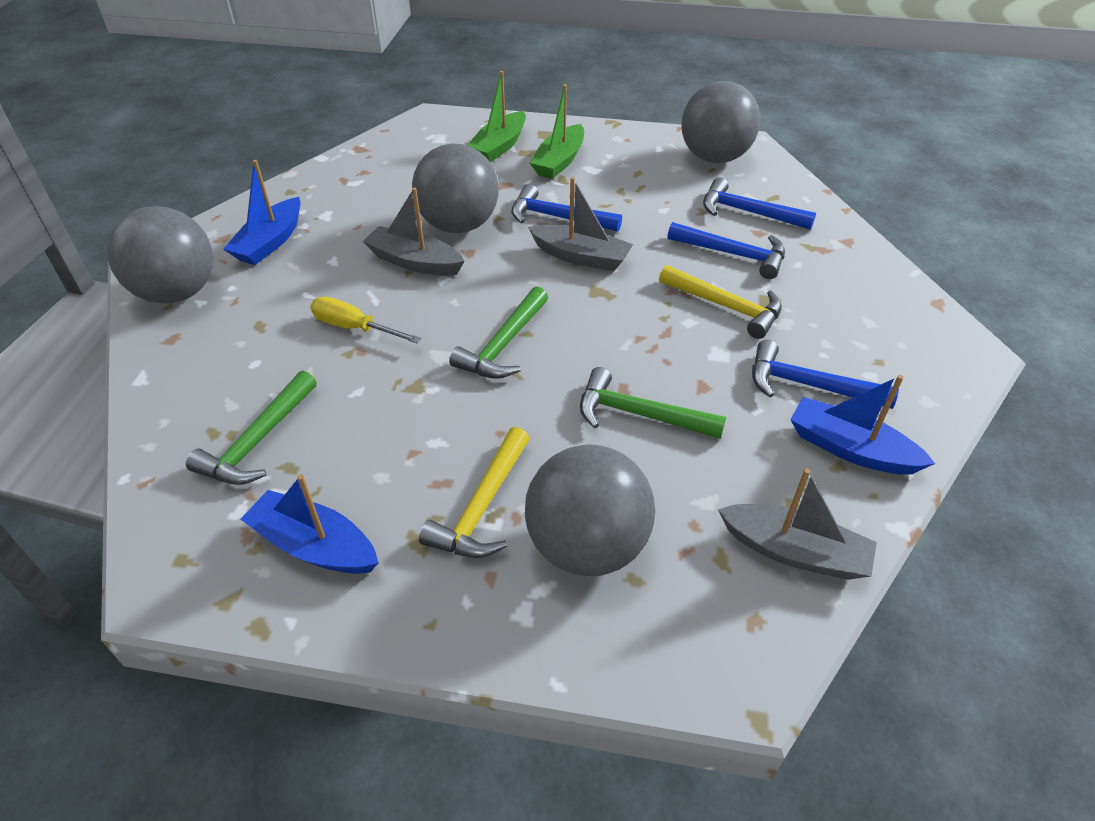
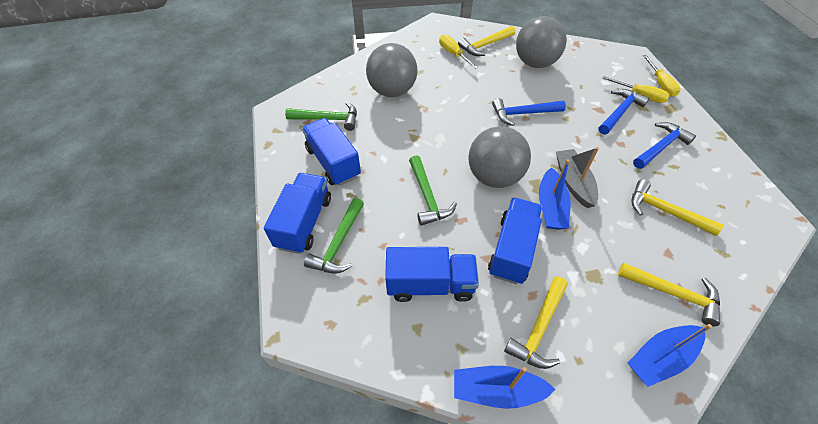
blue hammer: [511,184,622,232] [667,222,785,279] [703,177,816,230] [752,340,899,409] = 4 -> [492,98,566,126] [598,89,649,135] [633,122,696,169] = 3
blue truck: none = 0 -> [264,173,331,254] [302,118,361,186] [385,247,479,302] [488,197,542,284] = 4
green boat: [467,71,526,162] [530,84,584,179] = 2 -> none = 0
grey ball: [107,206,213,304] [412,143,499,233] [525,444,656,576] [681,81,760,163] = 4 -> [366,43,418,97] [468,126,531,188] [516,16,567,68] = 3
grey boat: [363,187,465,276] [528,177,633,271] [718,468,877,580] = 3 -> [556,147,599,208] = 1
yellow hammer: [419,427,530,558] [659,265,782,339] = 2 -> [458,26,515,56] [504,277,568,369] [618,263,720,326] [631,179,723,236] = 4
yellow screwdriver: [310,297,421,343] = 1 -> [439,34,478,69] [602,76,670,103] [643,55,681,97] = 3

